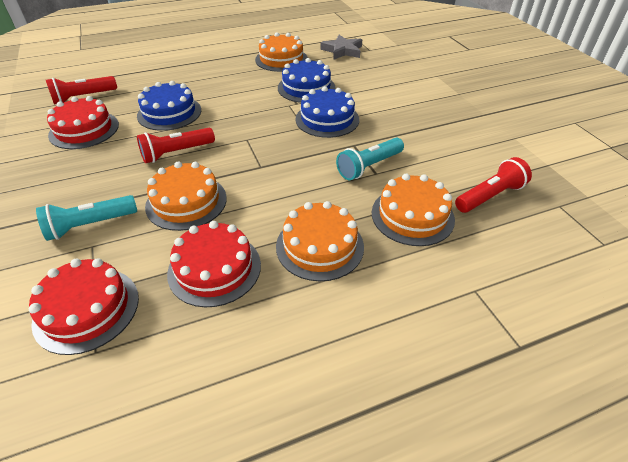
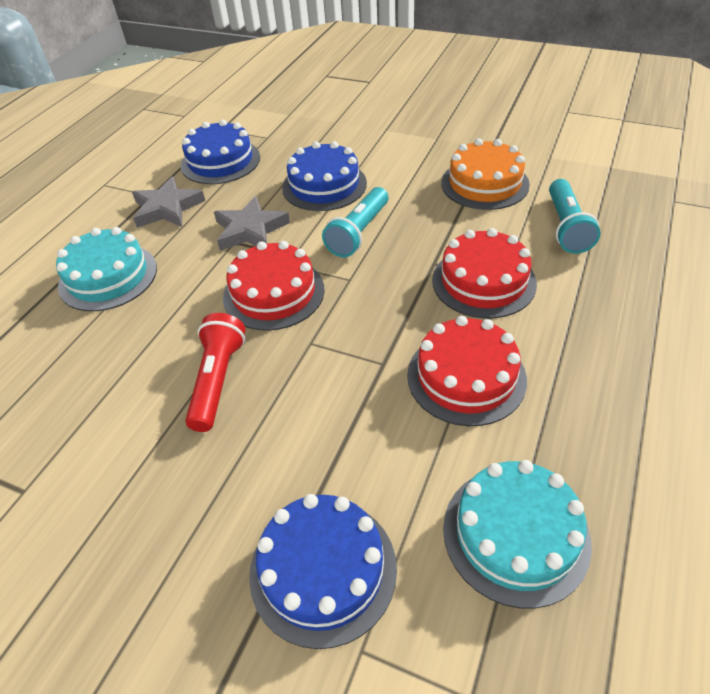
grey star: [321,35,362,60] = 1 -> [132,177,205,228] [214,196,290,251] = 2
orange cake: [145,162,227,231] [255,32,308,72] [276,201,364,281] [372,174,455,246] = 4 -> [441,139,530,210] = 1
red flashlight: [46,76,117,105] [137,128,215,163] [455,157,532,213] = 3 -> [185,313,246,432] = 1
turquoise cake: none = 0 -> [56,227,157,312] [443,460,592,609] = 2

